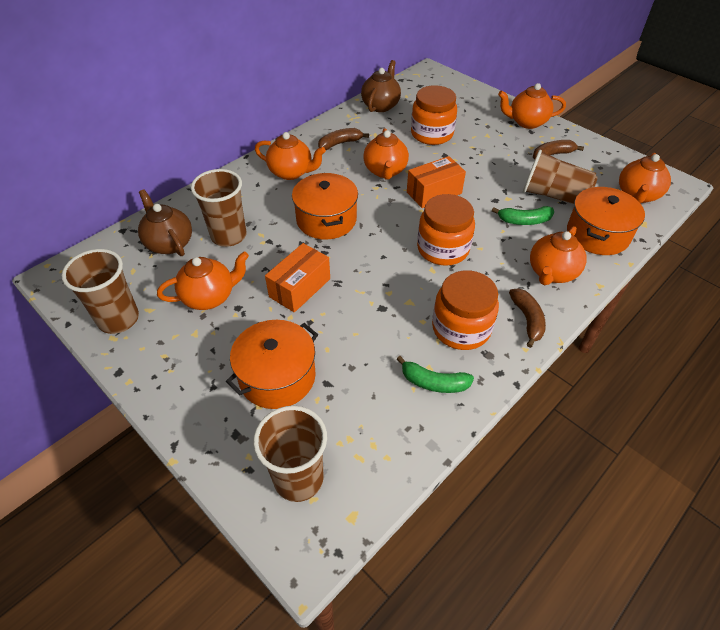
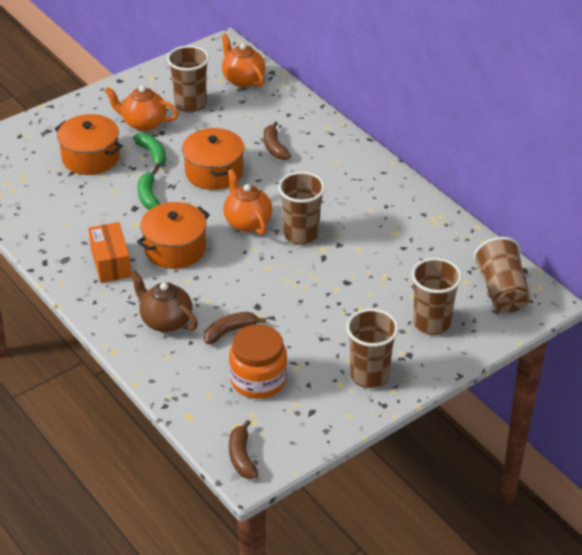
brown cup: [61,249,139,334] [191,169,247,247] [253,406,327,502] [523,150,598,204] = 4 -> [167,45,209,113] [278,172,325,245] [346,309,399,388] [411,258,462,335] [474,237,530,313] = 5
brown teapot: [138,189,192,256] [361,60,401,112] = 2 -> [130,271,198,332] = 1
orange box: [265,243,330,312] [407,156,466,208] = 2 -> [88,222,131,283] = 1
orange jar: [411,85,457,145] [417,194,475,266] [432,270,499,350] = 3 -> [229,324,287,399] = 1
orange teapot: [157,251,249,310] [255,132,326,180] [363,128,409,180] [498,83,566,129] [530,226,587,285] [619,153,671,203] = 6 -> [105,86,179,131] [221,34,265,87] [223,169,272,235] = 3

